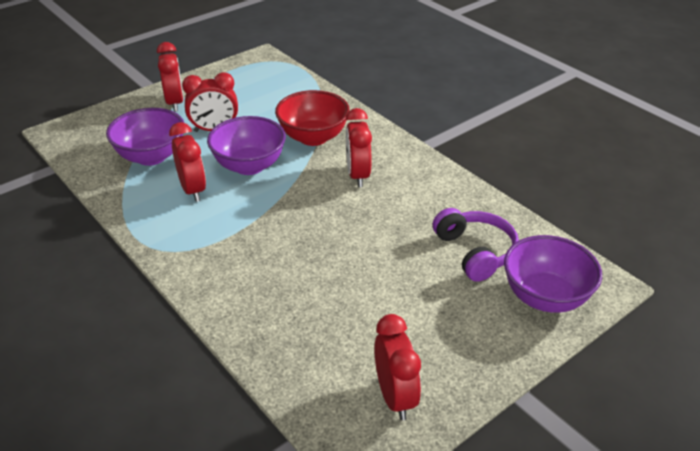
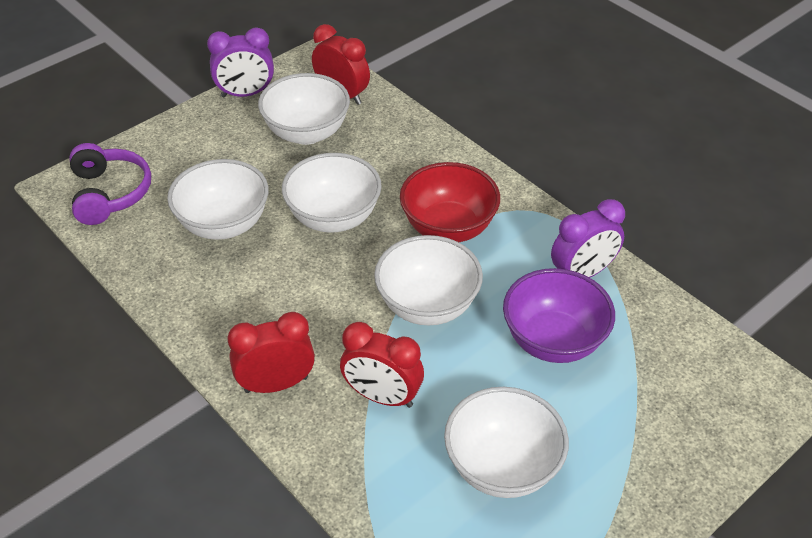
purple bowl: [106,108,184,166] [207,116,286,175] [504,235,602,313] = 3 -> [503,268,615,363] = 1
purple clock: none = 0 -> [207,28,274,97] [551,199,625,278] = 2
red clock: [157,42,184,112] [169,122,206,202] [182,72,238,132] [346,108,372,187] [374,314,421,420] = 5 -> [228,312,315,393] [312,24,370,105] [340,322,424,408] = 3
white bowl: none = 0 -> [167,159,269,240] [258,73,350,145] [282,153,382,233] [374,235,483,325] [444,387,569,498] = 5

